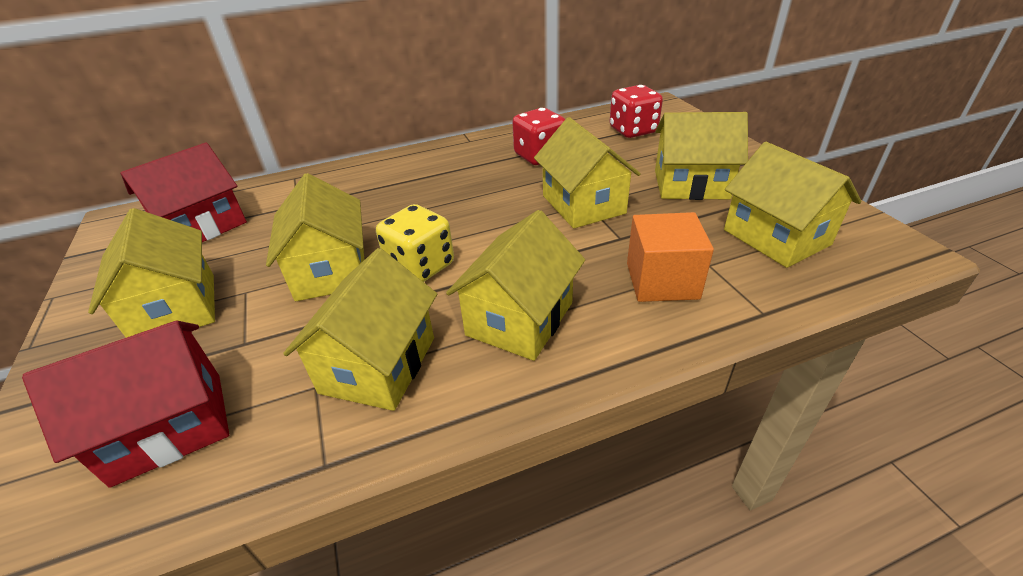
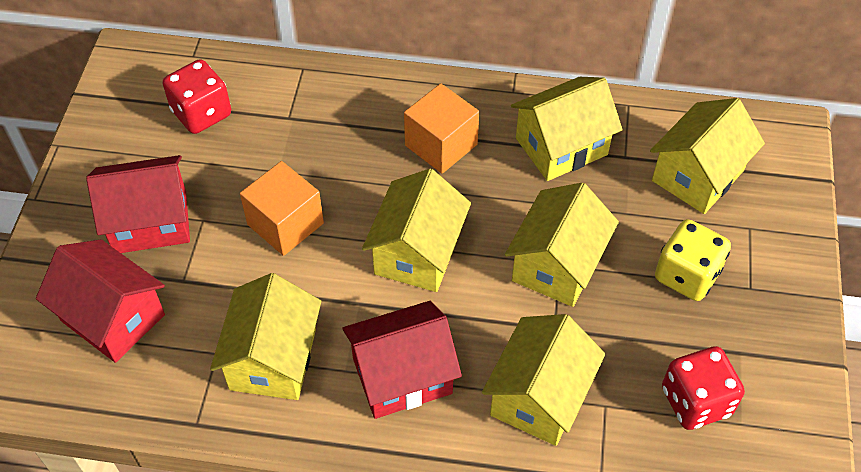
orange cube: [627,212,714,302] = 1 -> [240,161,324,256] [404,83,479,174] = 2
red house: [22,321,229,488] [120,142,247,242] = 2 -> [36,240,165,363] [86,155,190,253] [342,301,462,419] = 3
yellow house: [88,208,215,338] [266,173,364,301] [283,248,437,411] [446,210,585,361] [534,117,641,228] [655,112,748,200] [724,142,862,268] = 7 -> [210,273,321,400] [362,169,471,292] [482,314,605,446] [505,182,619,307] [511,77,623,181] [650,98,765,214] = 6

